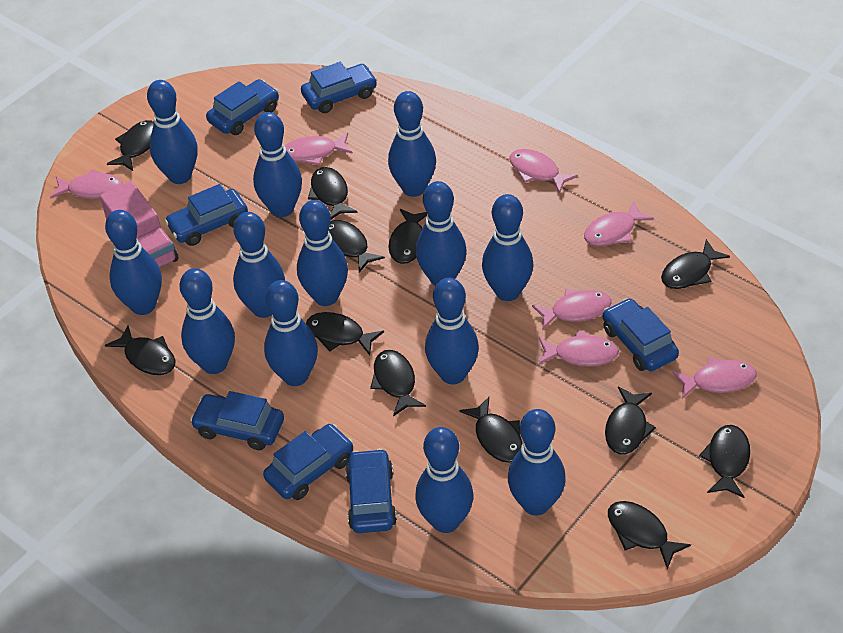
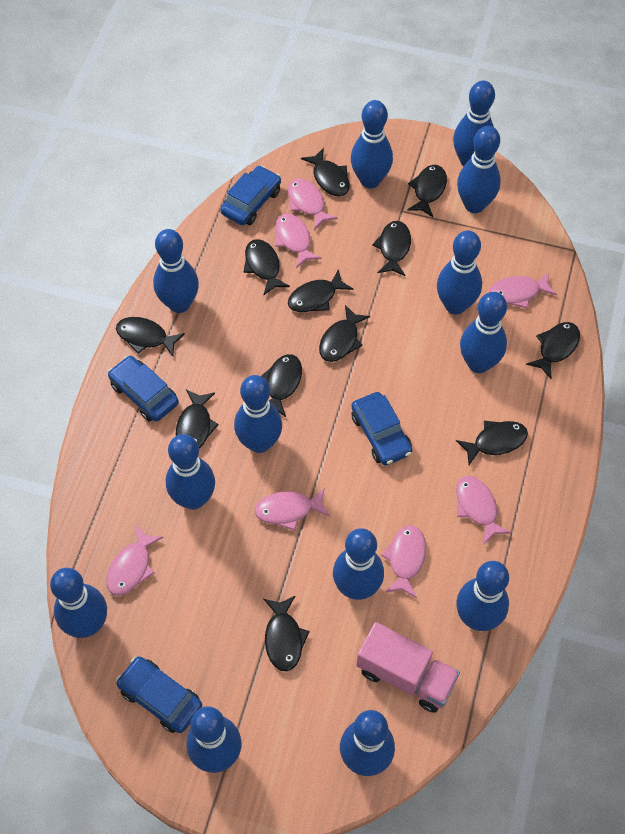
blue car: [165,184,248,246] [190,391,284,450] [206,79,279,135] [263,424,354,500] [301,62,377,113] [345,448,397,533] [603,298,679,371] = 7 -> [108,356,179,422] [116,656,202,733] [220,166,281,225] [351,392,412,466] = 4

